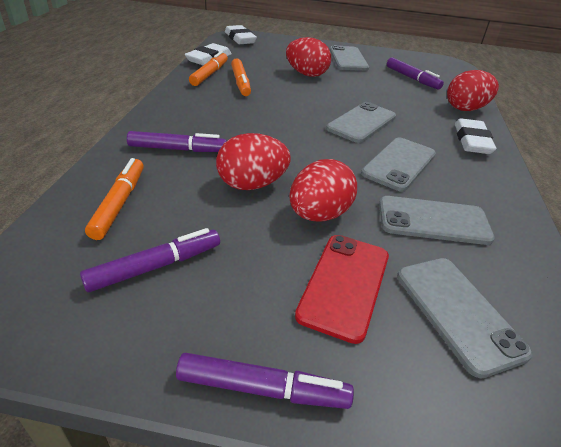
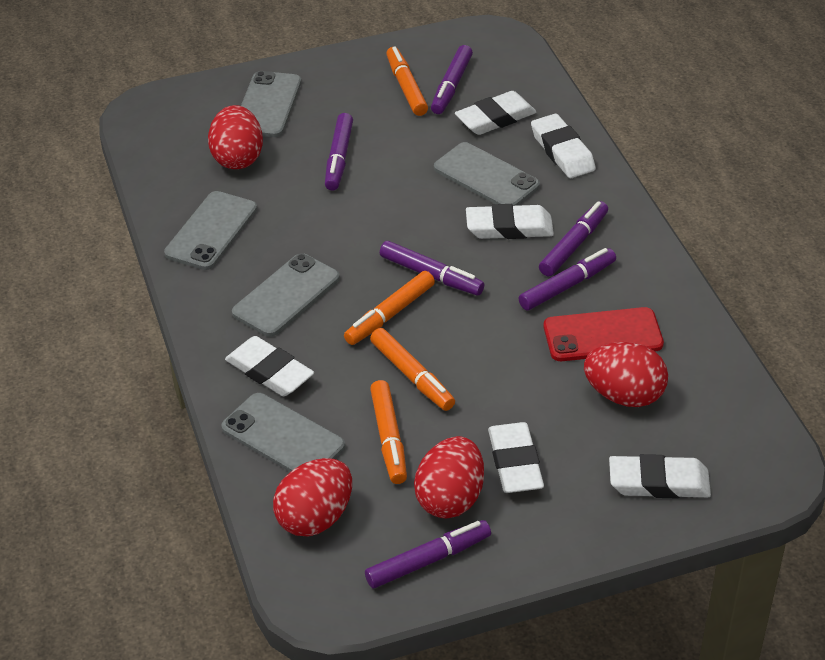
orange marker: [85,158,144,240] [189,51,228,86] [231,58,251,96] = 3 -> [344,271,435,345] [370,328,455,411] [370,380,407,484] [386,46,428,116] = 4
purple marker: [80,228,220,292] [127,131,227,152] [176,353,354,409] [387,58,444,89] = 4 -> [325,113,353,191] [365,520,491,588] [380,241,485,295] [431,45,473,114] [518,248,616,310] [539,201,608,276] = 6
white eraser: [185,43,232,65] [225,25,257,44] [455,118,496,154] = 3 -> [225,336,314,396] [455,91,536,135] [466,204,554,239] [488,422,544,493] [531,114,596,178] [609,454,711,498] = 6

